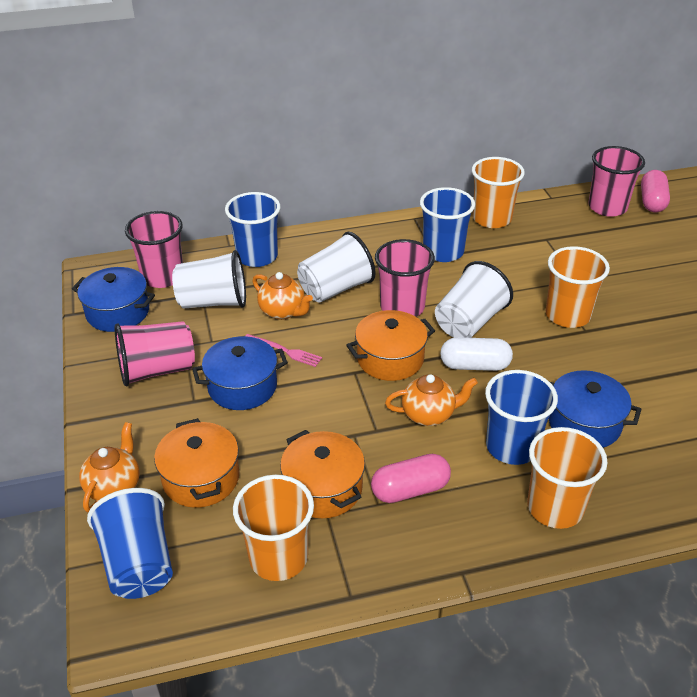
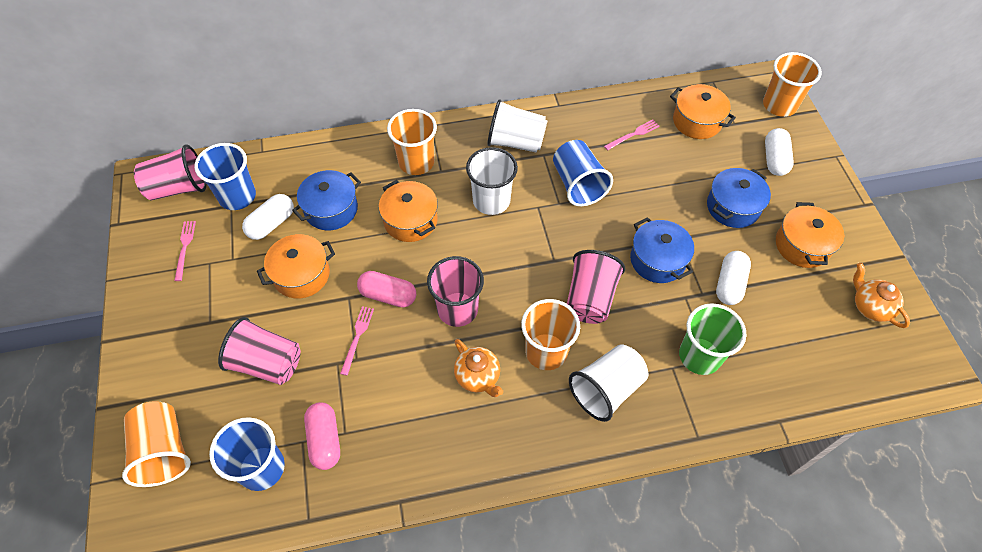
blue cup: [87,488,173,599] [225,192,280,267] [420,187,475,262] [485,370,558,465] = 4 -> [194,143,256,210] [209,417,285,491] [553,140,613,206] = 3
green cup: none = 0 -> [679,303,746,375] = 1
orange pot: [154,418,239,508] [280,430,365,518] [346,310,435,381] = 3 -> [257,234,335,298] [379,180,438,242] [670,84,736,139] [776,202,844,268] = 4
orange teapot: [79,422,140,512] [252,272,313,320] [385,374,478,426] = 3 -> [454,339,503,397] [853,263,910,328] = 2
pink fork: [245,334,322,367] = 1 -> [174,221,196,281] [340,306,374,376] [604,119,659,150] = 3
white capsule: [440,337,513,371] = 1 -> [242,194,294,240] [716,251,751,305] [765,128,794,176] = 3

